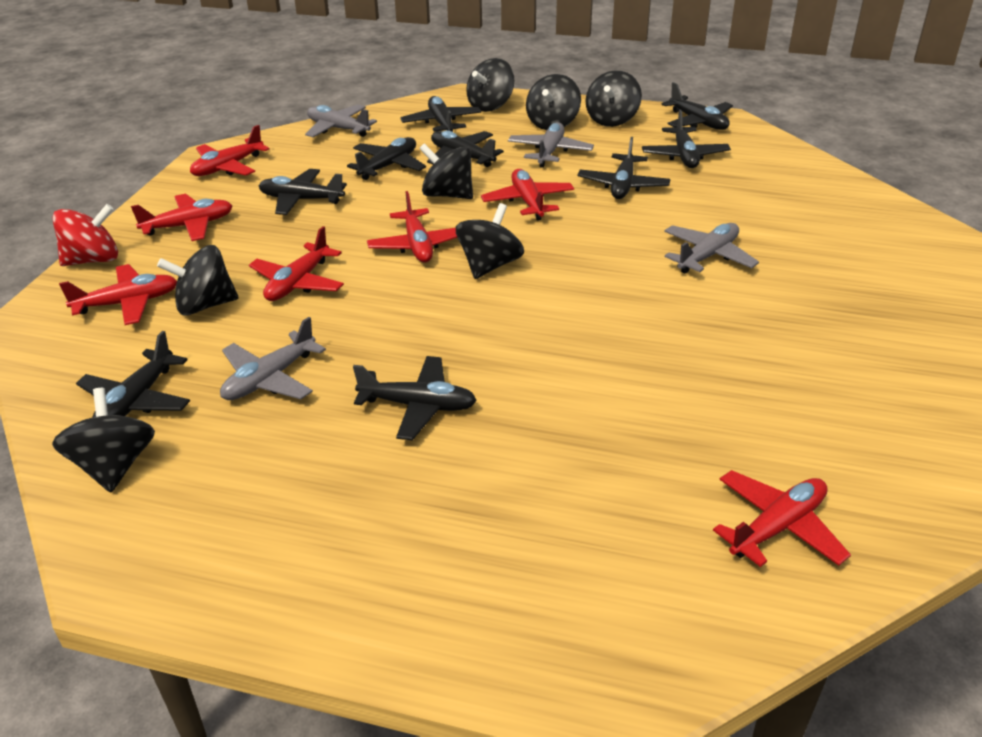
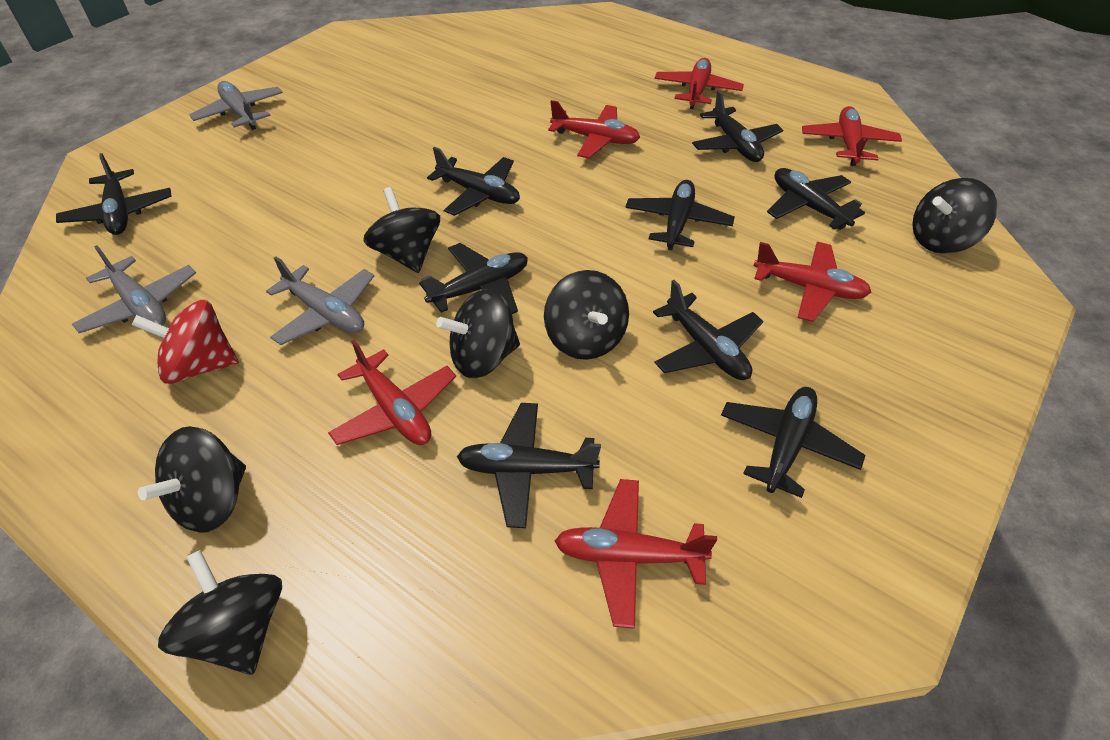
black spinning top: [52,388,155,492] [157,245,238,316] [419,143,473,199] [456,203,524,279] [466,58,514,112] [526,74,581,130] [586,70,642,127] = 7 -> [138,426,246,533] [158,550,282,675] [363,187,440,273] [436,289,520,378] [544,270,629,360] [912,178,998,254] = 6
grey plane: [220,317,326,400] [305,104,377,137] [508,122,594,168] [664,223,759,274] = 4 -> [72,245,196,333] [190,81,283,130] [266,257,374,345] = 3
red plane: [59,264,177,325] [131,194,232,241] [190,125,269,176] [249,226,344,301] [367,191,458,262] [481,169,574,221] [713,470,851,567] = 7 -> [328,340,456,445] [548,100,640,158] [555,479,717,629] [655,58,744,109] [754,242,871,322] [802,106,902,166] = 6

